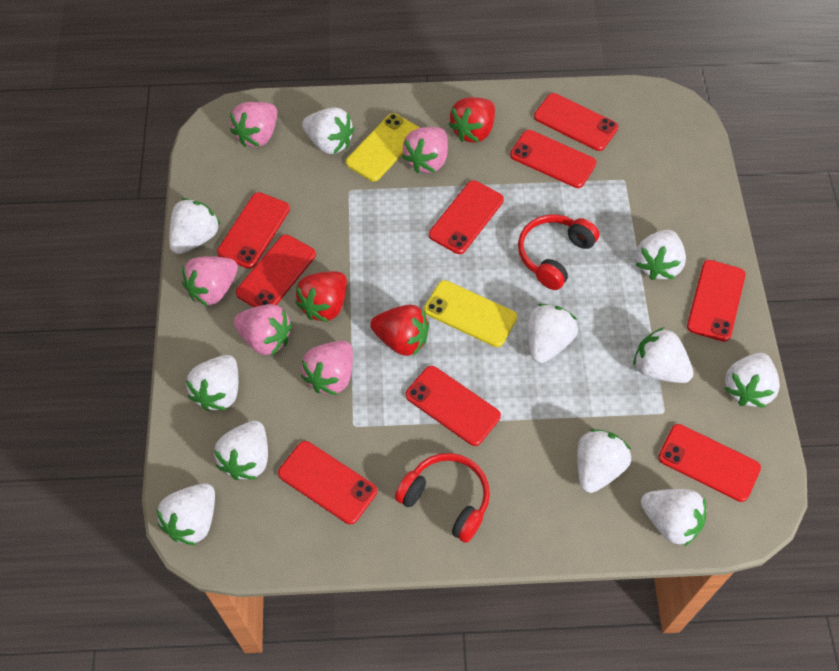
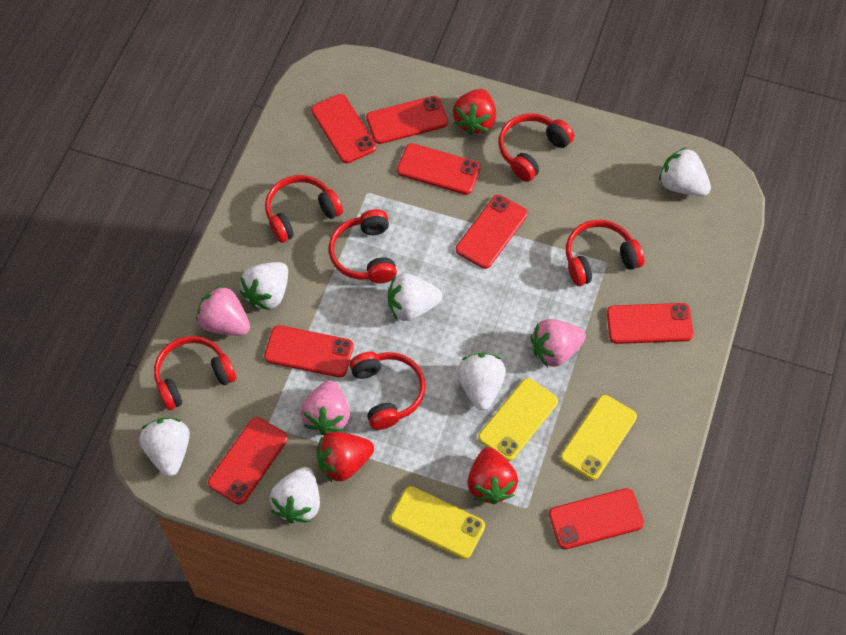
pink strawberry: [182,256,238,306] [230,102,277,147] [234,304,292,356] [301,341,353,395] [402,127,448,173] = 5 -> [196,285,250,336] [301,380,350,436] [530,319,586,367] = 3
red headphones: [395,453,490,543] [518,214,599,290] = 2 -> [154,336,236,410] [265,175,343,243] [329,209,397,283] [350,352,426,430] [498,113,574,182] [566,220,644,286] = 6
red phone: [217,192,290,269] [236,235,316,307] [278,441,377,524] [405,366,501,446] [429,180,504,254] [510,130,597,188] [534,93,618,151] [658,424,761,502] [687,260,746,342] = 9 -> [208,417,288,504] [264,325,354,378] [311,94,376,163] [366,96,448,144] [397,143,481,195] [456,195,528,269] [549,488,644,549] [607,303,693,344] = 8
white strawberry: [156,483,215,545] [169,198,221,254] [186,355,238,411] [214,421,268,480] [302,108,354,154] [528,304,578,363] [577,429,631,493] [633,327,693,383] [635,230,686,280] [641,489,706,547] [724,353,780,408] = 11 -> [139,418,190,476] [240,262,288,310] [270,467,320,524] [388,273,442,321] [457,353,506,410] [659,147,711,196] = 6
yellow phone: [346,113,419,182] [424,280,517,347] = 2 -> [390,486,485,559] [478,378,558,461] [561,395,637,480] = 3

